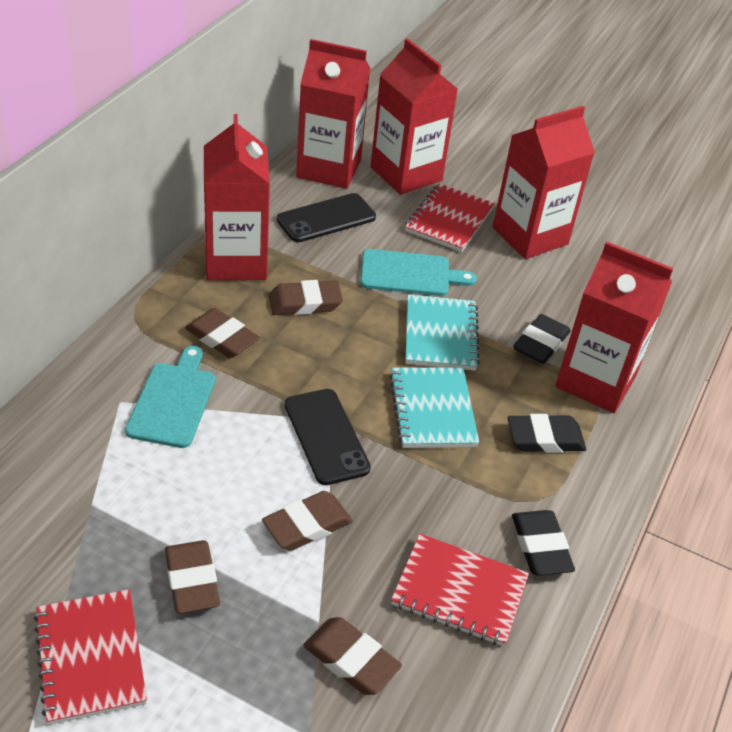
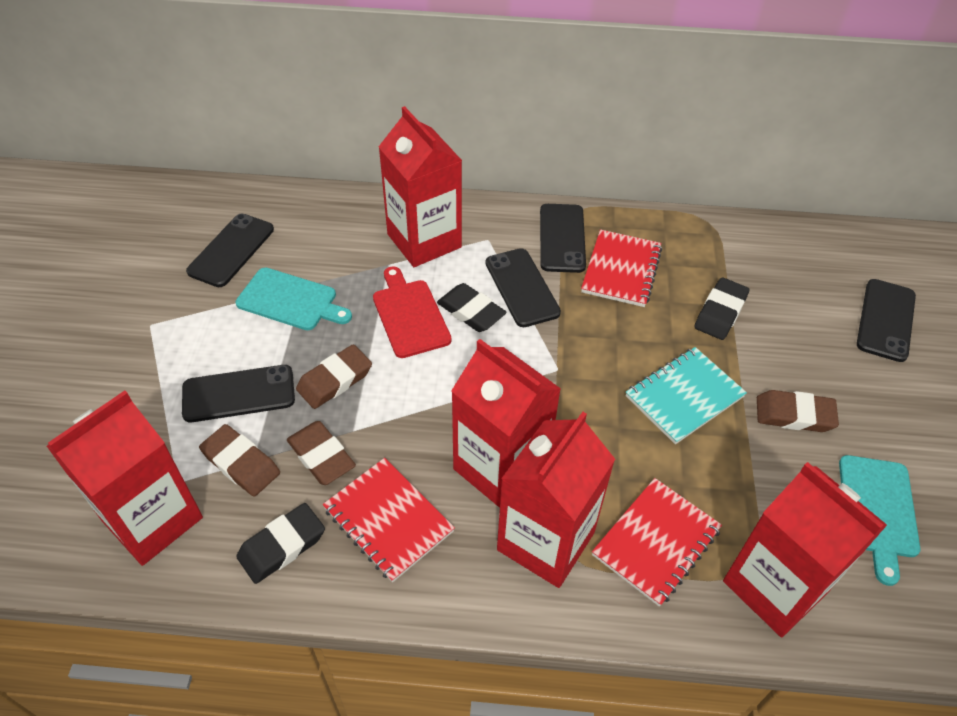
black phone: [277,193,376,242] [285,389,371,485] = 2 -> [182,365,295,422] [186,214,274,287] [485,248,561,327] [540,204,586,273] [857,279,916,362] = 5
brown eraser: [165,540,220,614] [185,308,260,358] [262,491,353,551] [269,280,343,315] [303,617,402,695] = 5 -> [199,424,280,497] [287,421,356,485] [296,344,372,409] [757,390,839,432] = 4
red cutting board: none = 0 -> [373,266,452,358] = 1
turquoise notebook: [389,367,479,448] [405,294,480,371] = 2 -> [626,347,747,444] = 1

